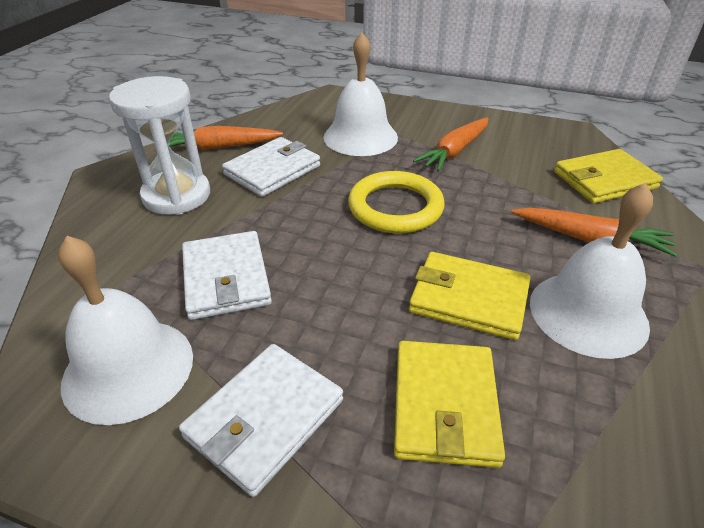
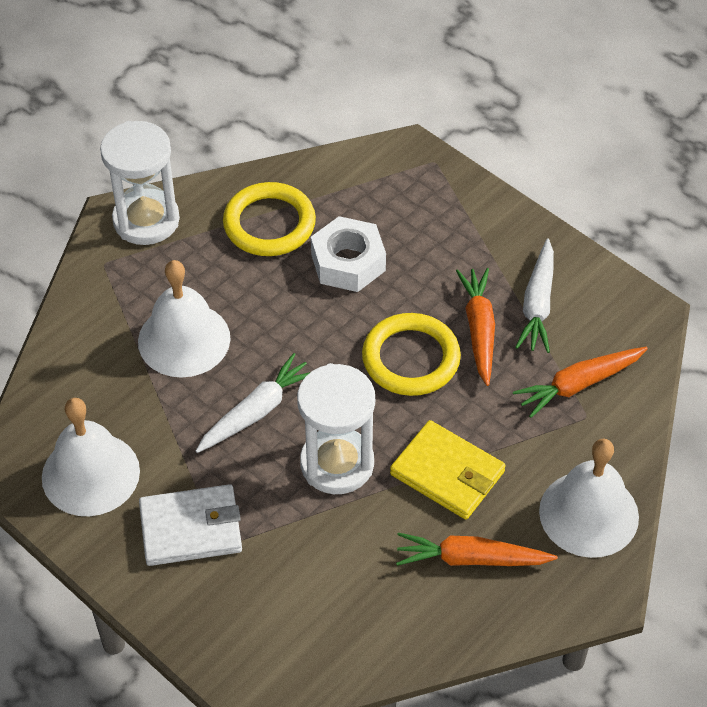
white carrot: none = 0 -> [196,353,310,453] [515,238,554,353] = 2
white hourglass: [109,76,210,215] = 1 -> [100,121,180,245] [297,363,375,494] = 2
white nut: none = 0 -> [311,216,386,292] = 1
white wallet: [179,344,343,497] [182,231,272,320] [222,137,320,197] = 3 -> [139,484,242,566] = 1
yellow ring: [348,171,445,233] = 1 -> [223,182,316,256] [362,313,461,396] = 2
yellow wallet: [394,341,505,468] [409,252,530,340] [554,149,663,203] = 3 -> [390,420,506,519] = 1

